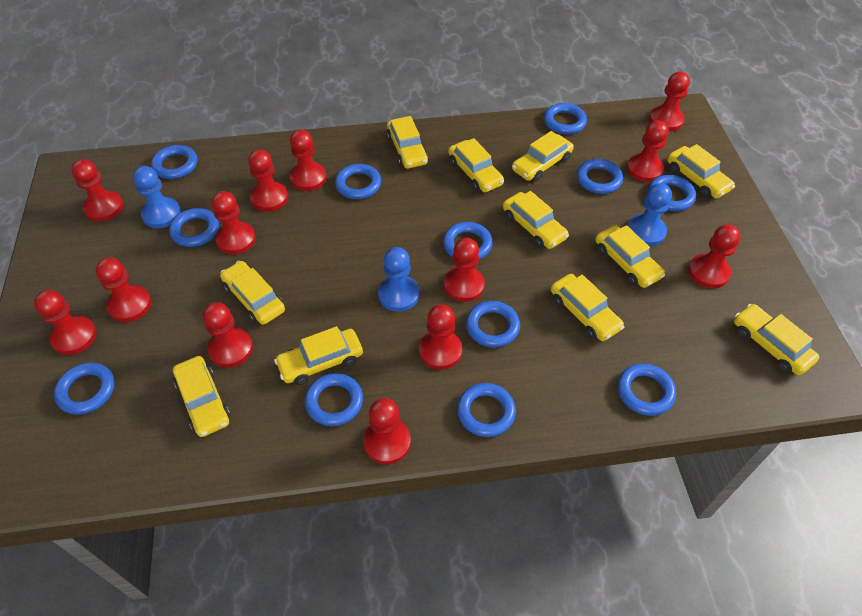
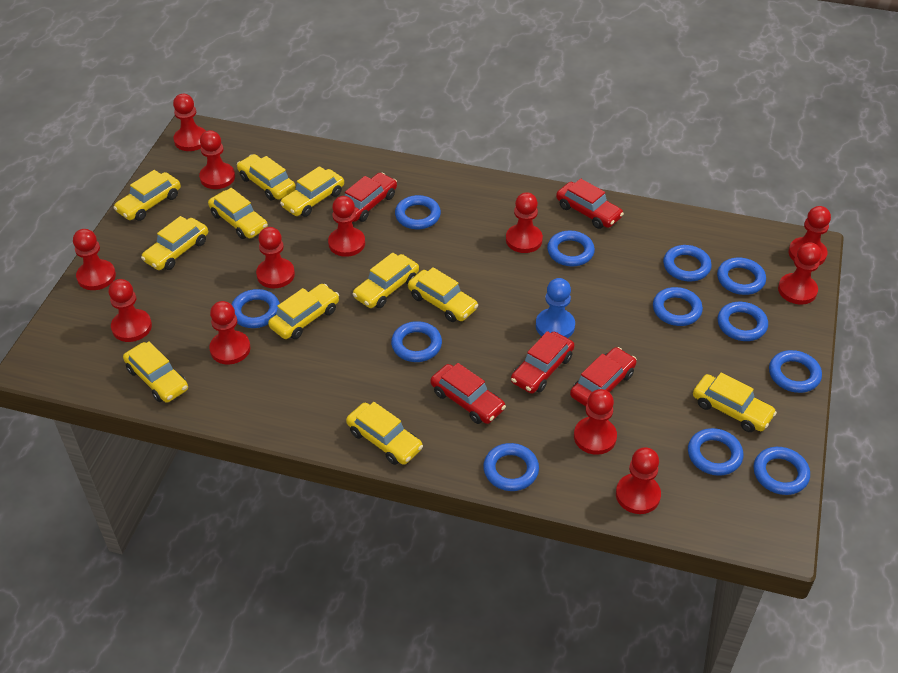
blue pawn: [133,166,181,228] [378,247,419,312] [628,183,672,246] = 3 -> [536,278,575,338] = 1
red car: none = 0 -> [345,173,397,222] [430,363,506,424] [511,331,575,394] [556,179,624,229] [570,347,637,407] = 5
red pawn: [34,290,97,355] [71,159,123,222] [95,258,151,322] [203,302,253,368] [212,191,256,254] [248,149,288,212] [290,129,327,191] [363,398,411,464] [419,304,462,370] [444,238,485,302] [627,121,669,182] [649,72,690,131] [688,224,741,289] = 13 -> [73,229,116,290] [109,279,152,342] [173,94,206,151] [199,130,235,189] [209,301,251,365] [256,227,295,288] [328,196,365,257] [506,192,543,253] [574,389,617,455] [616,447,661,514] [778,242,821,305] [788,206,831,265] = 12

